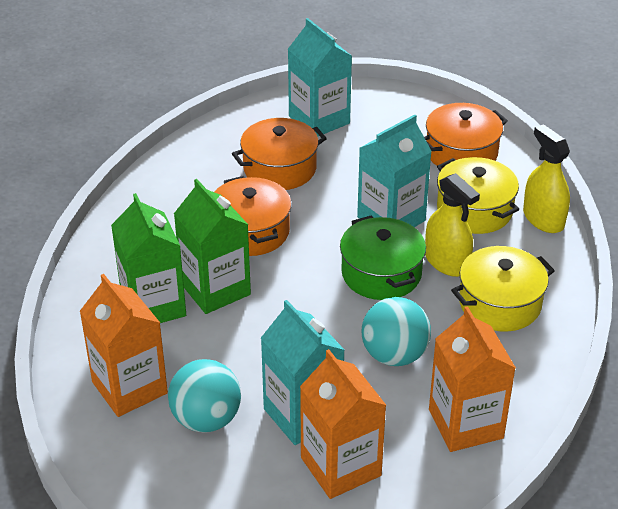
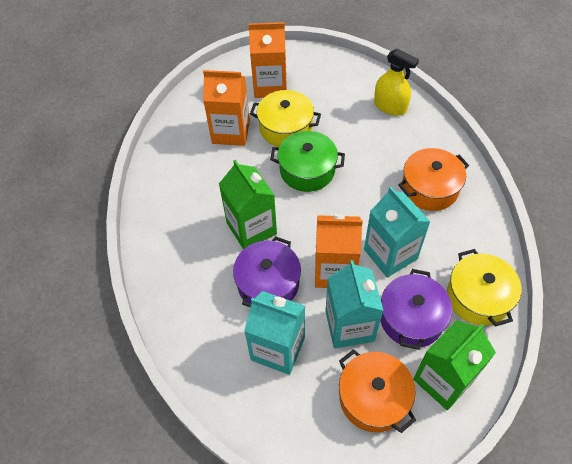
orange pot: [214,176,292,256] [232,118,327,190] [424,103,508,168] = 3 -> [339,349,416,433] [398,148,469,211] = 2
purple pot: none = 0 -> [233,236,301,307] [380,269,452,350] = 2
turquoise ball: [168,359,241,433] [362,297,431,366] = 2 -> none = 0
yellow spray bottle: [425,173,480,277] [523,124,570,233] = 2 -> [374,49,419,116] = 1

